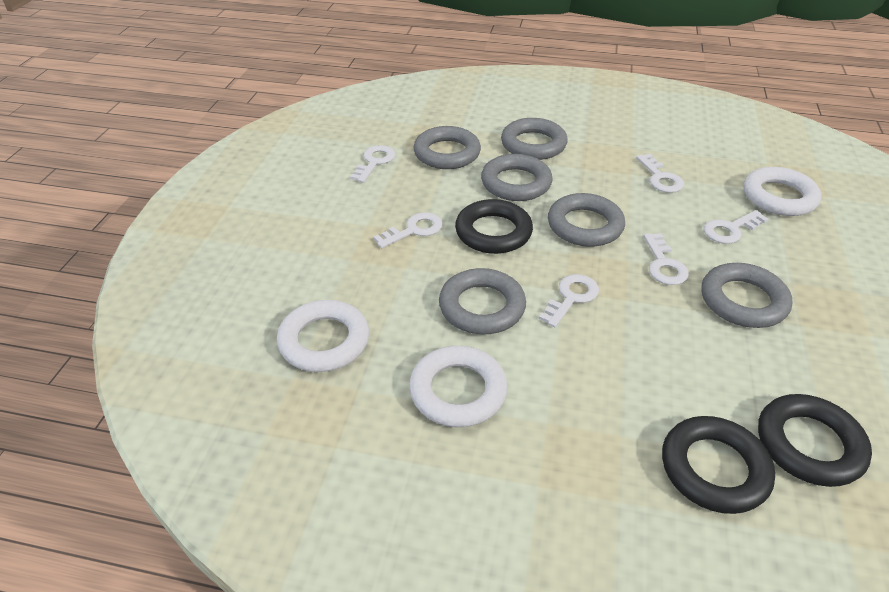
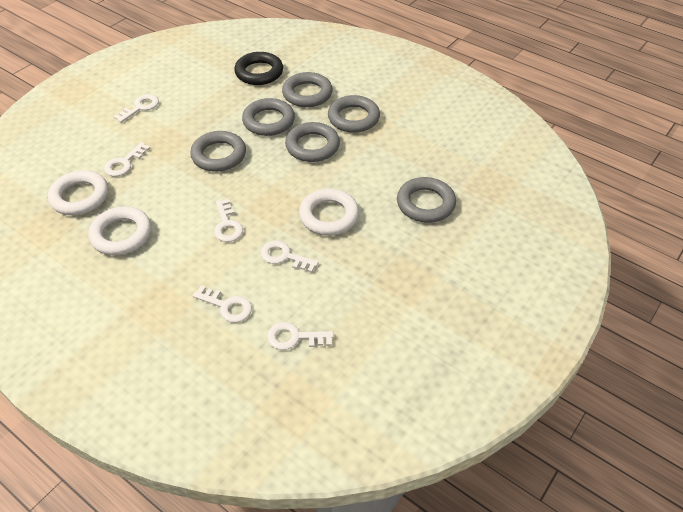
black ring: [455,199,533,254] [662,416,775,514] [758,394,872,487] = 3 -> [234,52,283,85] = 1

